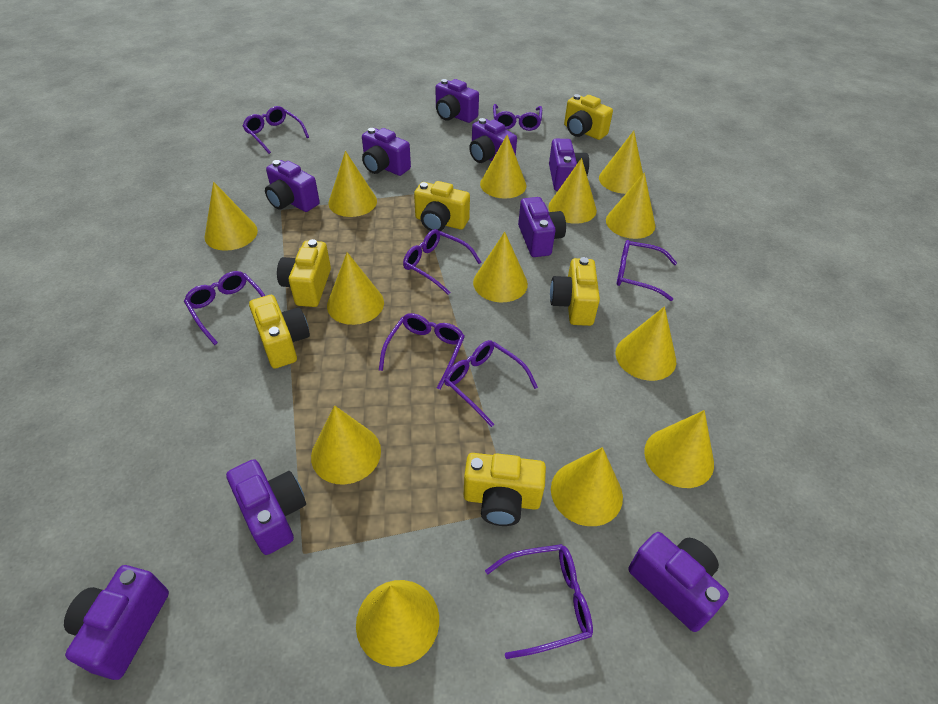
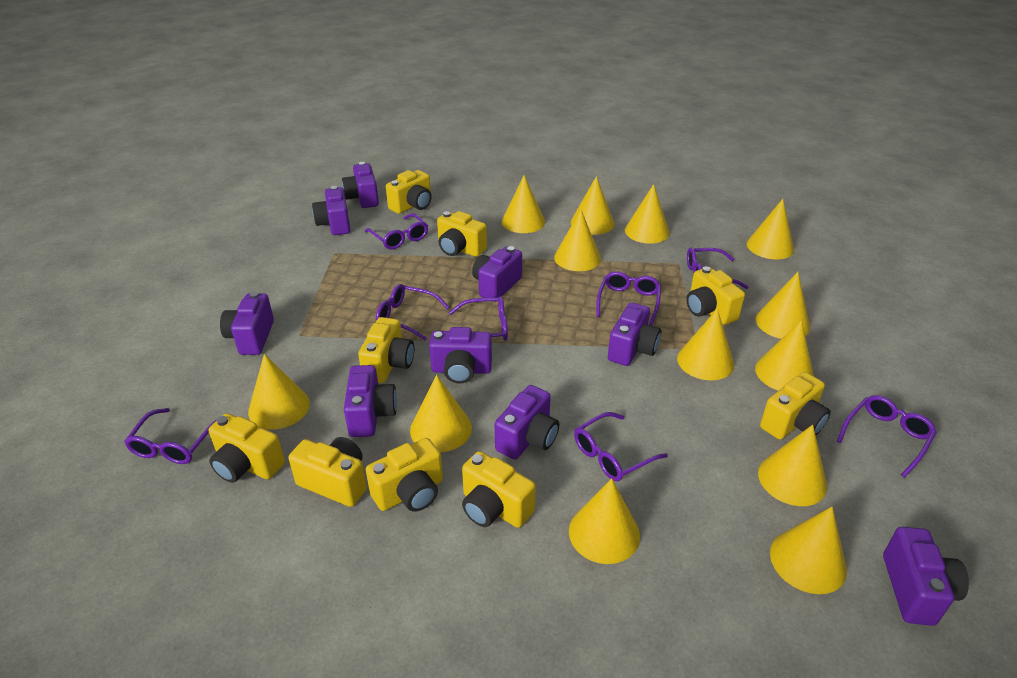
yellow camera: [249,295,310,369] [277,239,331,307] [414,181,470,231] [464,453,546,526] [550,257,600,326] [564,94,613,140] = 6 -> [209,413,285,483] [289,437,367,507] [358,317,414,383] [366,438,443,512] [386,170,432,214] [437,211,487,257] [462,451,536,528] [686,266,745,325] [760,372,831,440] = 9

